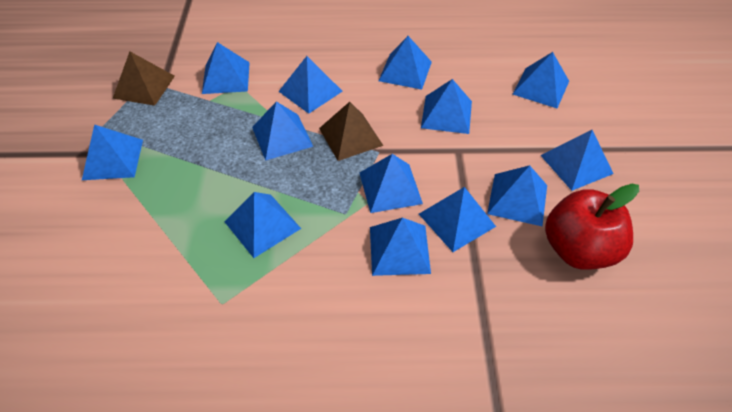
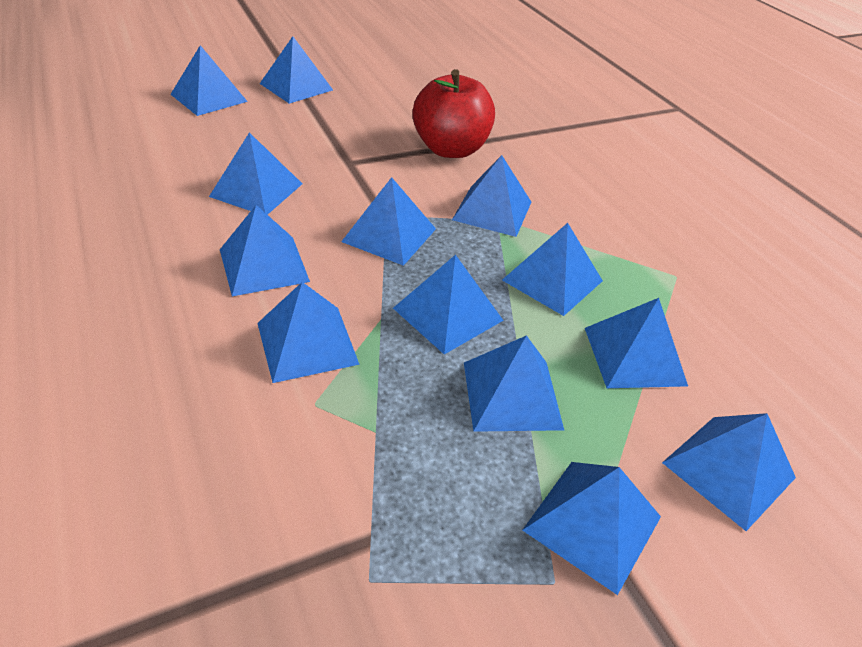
brown pyramid: [113,52,175,106] [319,102,383,161] = 2 -> none = 0

